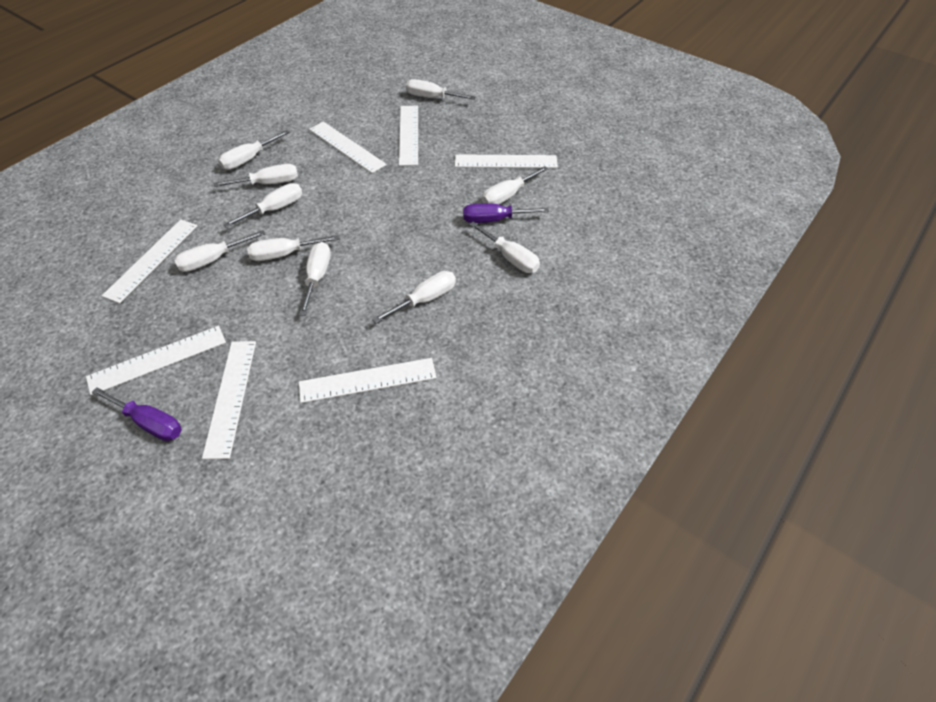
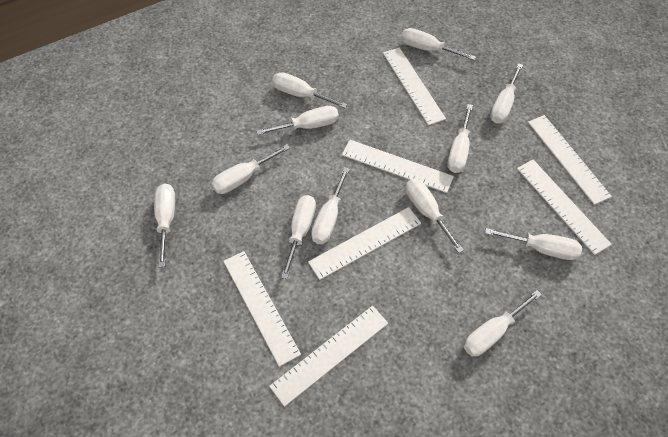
purple screwdriver: [91,387,182,441] [463,203,549,223] = 2 -> none = 0
white screwdriver: [174,230,265,272] [214,164,298,187] [218,130,290,170] [223,183,302,228] [247,235,340,261] [299,242,331,316] [372,271,456,323] [406,79,476,100] [469,221,540,273] [482,166,548,204] = 10 -> [154,184,175,267] [211,144,290,194] [256,106,339,135] [272,72,347,108] [281,195,316,279] [311,167,350,244] [401,28,476,60] [406,179,464,253] [447,104,473,173] [464,290,542,357] [485,228,582,260] [490,63,523,124] = 12

